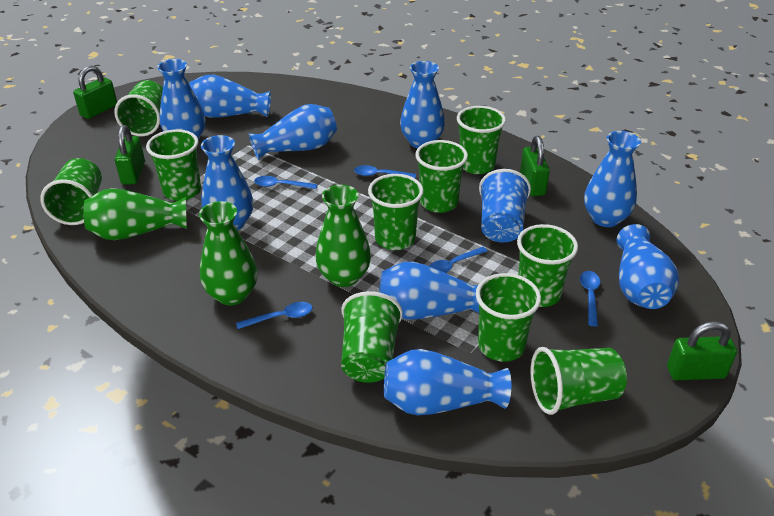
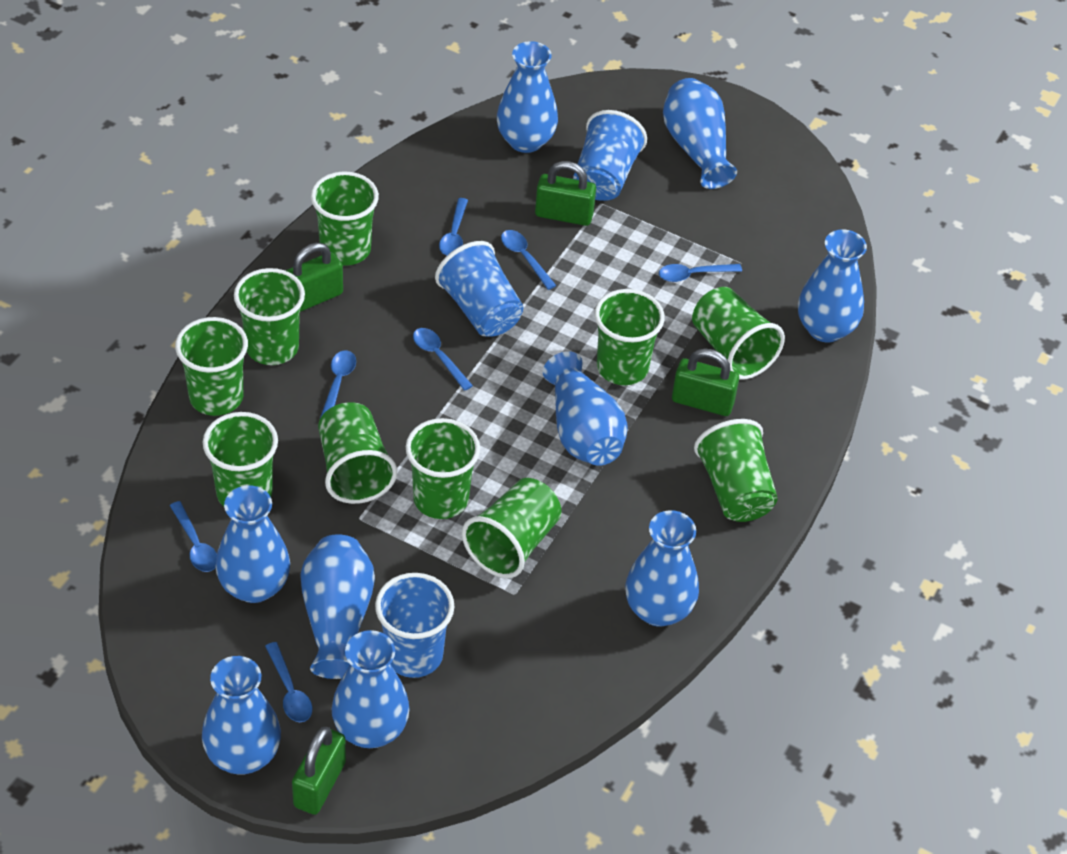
blue cup: [479,169,531,242] = 1 -> [375,573,454,678] [435,241,523,337] [573,110,647,201] = 3
blue spoon: [236,302,312,329] [254,176,318,189] [354,165,416,178] [429,247,488,273] [580,271,600,326] = 5 -> [170,501,217,572] [265,642,312,722] [320,351,356,418] [413,328,473,391] [439,198,468,255] [501,230,556,290] [659,264,742,282] = 7
green vase: [84,188,187,240] [199,201,258,305] [315,185,371,287] = 3 -> none = 0

